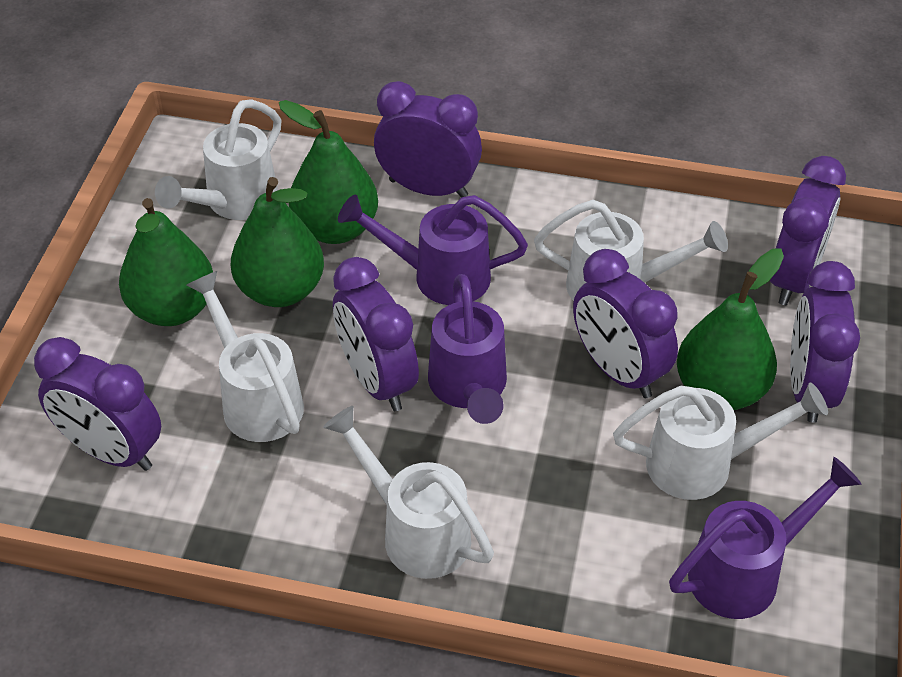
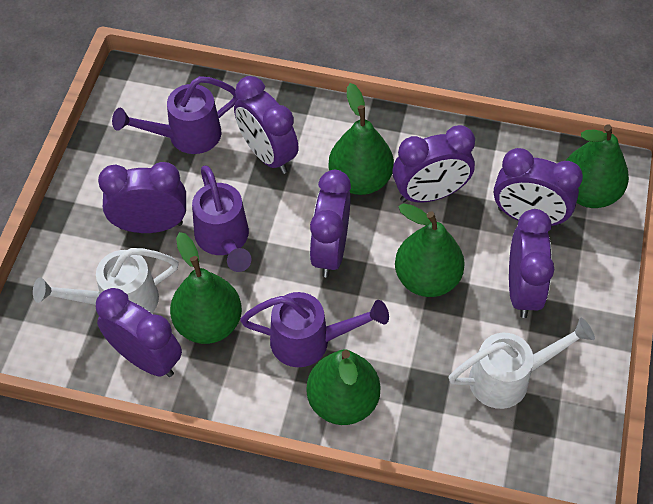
green pear: [119,198,213,326] [231,177,324,307] [279,100,378,244] [677,249,784,410] = 4 -> [170,232,242,344] [306,349,380,425] [328,83,394,195] [395,203,465,297] [566,124,629,208] = 5
purple clock: [34,337,161,471] [333,257,419,411] [374,81,482,198] [573,249,678,398] [770,156,846,305] [790,261,860,423] = 6 -> [96,288,182,377] [98,162,186,233] [234,76,299,174] [310,170,351,277] [392,125,475,203] [494,148,583,227] [509,209,554,318] = 7
white watering can: [155,99,281,220] [187,271,304,442] [323,406,494,579] [534,200,728,301] [613,383,828,500] = 5 -> [33,248,179,313] [448,318,595,409] = 2

